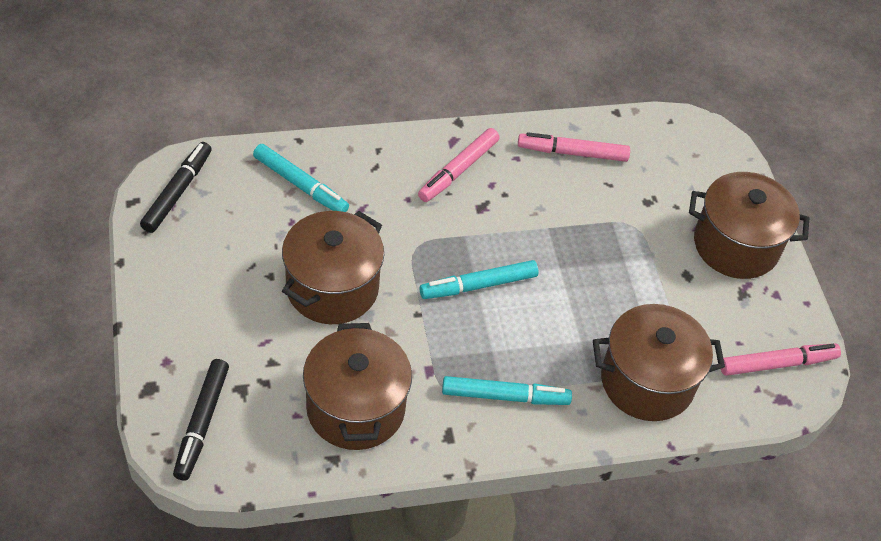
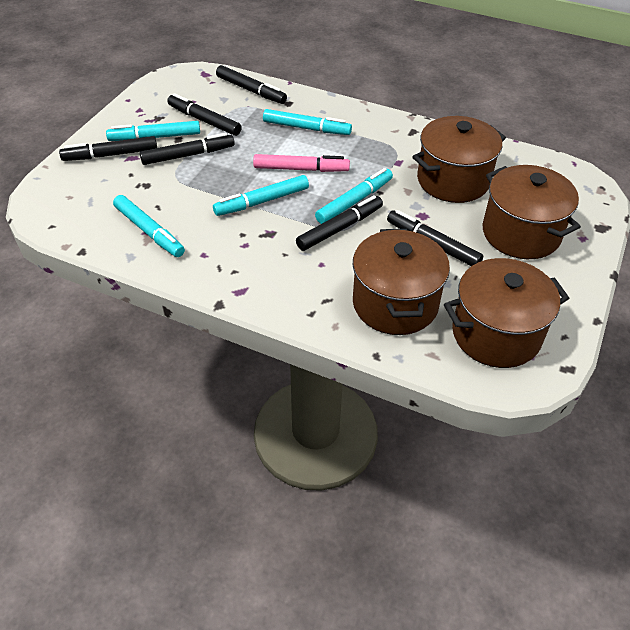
black marker: [140,142,212,233] [173,359,229,481] = 2 -> [59,136,157,161] [140,133,235,165] [167,93,242,136] [216,65,287,104] [296,195,383,251] [387,210,483,266] = 6
pink marker: [418,128,500,202] [518,132,630,162] [721,344,841,376] = 3 -> [253,154,350,172] = 1
turquoise marker: [253,144,349,212] [420,260,539,299] [442,376,572,405] = 3 -> [106,121,200,141] [113,195,185,257] [213,175,309,216] [263,109,352,135] [315,168,393,224] = 5

